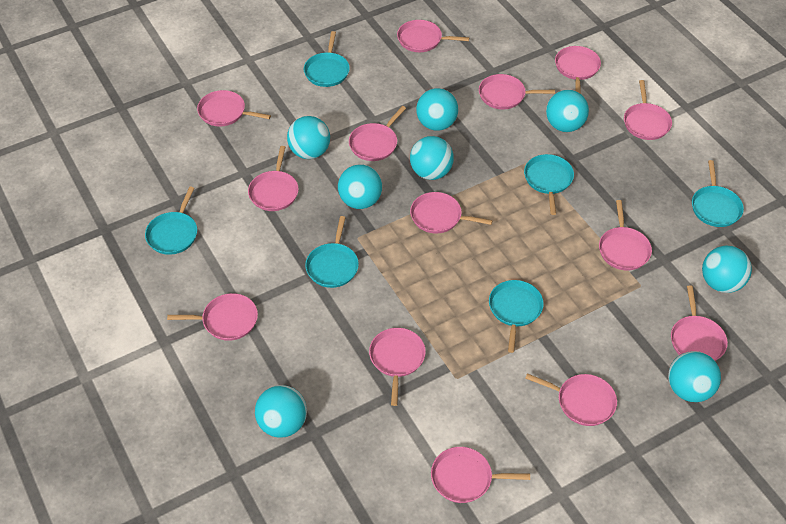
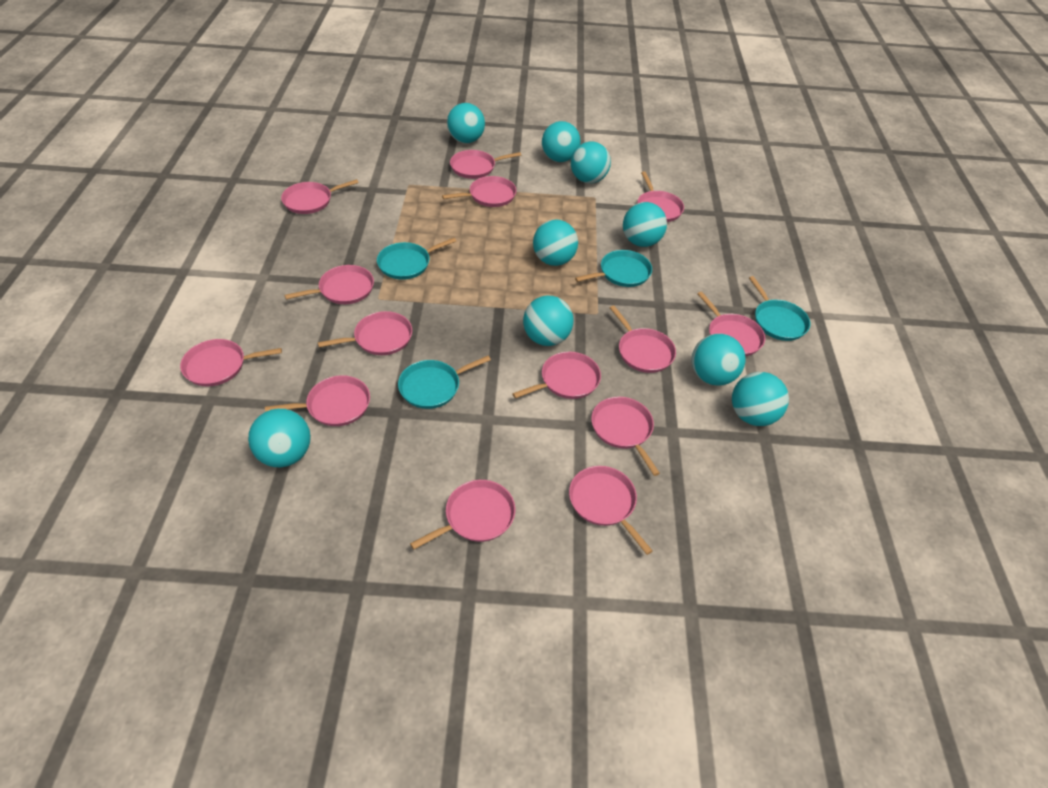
turquoise ball: [255,385,307,437] [287,116,330,159] [338,165,382,209] [410,136,454,180] [416,88,458,131] [546,90,589,132] [668,351,721,402] [702,246,752,293] = 8 -> [248,408,311,467] [447,103,485,143] [523,296,574,346] [533,219,578,266] [542,121,581,162] [571,141,611,183] [623,202,667,247] [692,334,746,386] [732,372,789,426] = 9
turquoise pan: [145,187,197,255] [304,31,350,87] [305,216,359,288] [489,280,544,353] [524,154,574,215] [692,160,744,227] = 6 -> [377,238,456,280] [398,356,491,409] [575,250,652,287] [749,276,810,341] = 4

